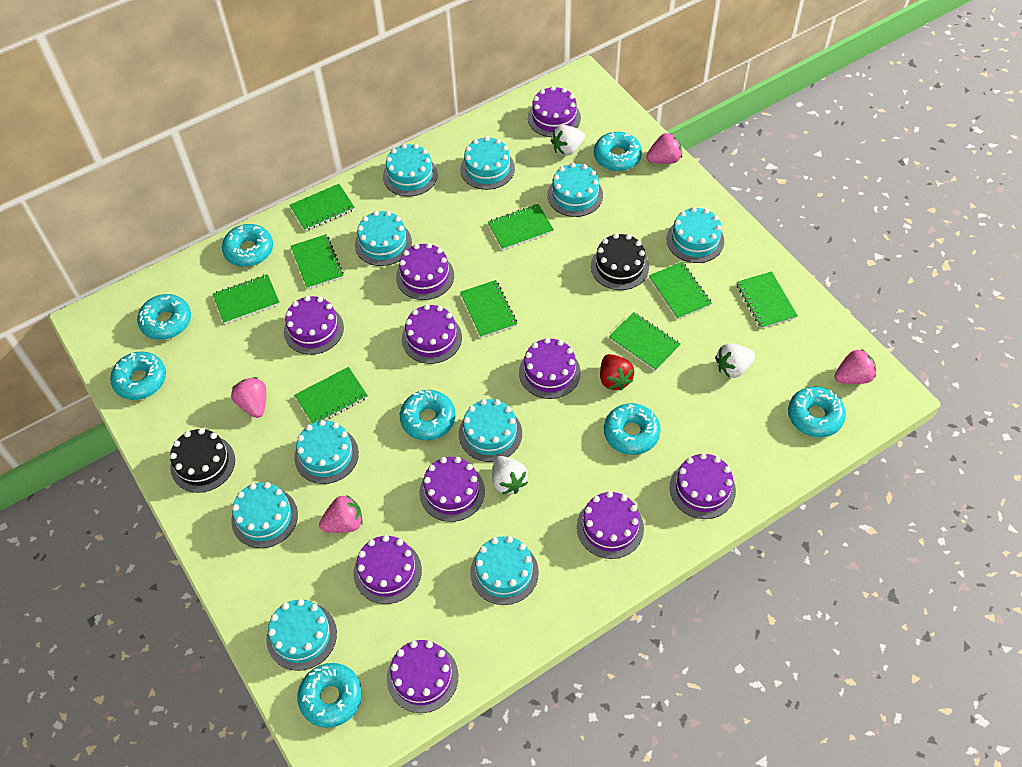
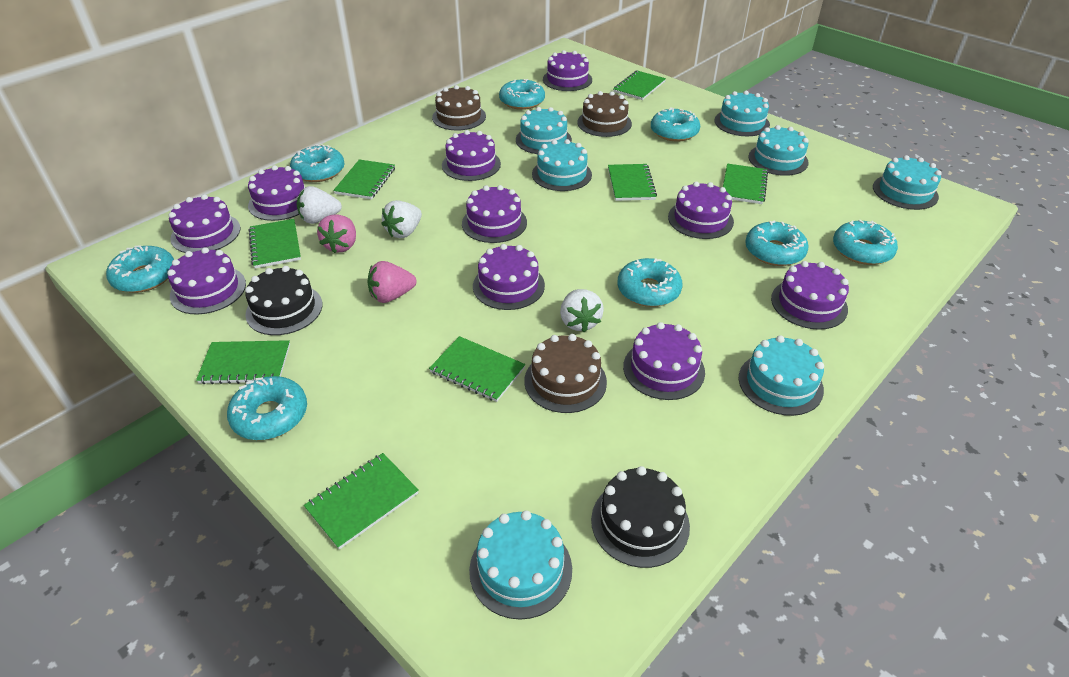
brown cake: none = 0 -> [432,85,486,130] [524,334,607,413] [577,91,632,137] = 3
green notebook: [213,274,280,324] [290,184,355,231] [291,234,344,289] [295,367,368,423] [460,280,517,338] [488,204,554,250] [609,312,681,371] [649,262,712,319] [736,271,798,329] = 9 -> [196,340,290,384] [249,219,301,268] [304,453,419,550] [333,159,395,199] [429,336,525,402] [608,164,657,201] [613,71,666,100] [723,163,768,204] = 8
pink strawberry: [231,377,266,418] [319,495,363,533] [646,133,682,164] [835,349,876,384] = 4 -> [317,214,356,253] [367,261,417,303] = 2
red strawberry: [600,354,634,390] = 1 -> none = 0
turquoise cake: [231,482,298,548] [266,599,337,671] [294,420,359,484] [355,211,412,266] [383,144,438,197] [459,399,522,462] [460,136,515,190] [470,536,539,605] [547,163,603,217] [667,207,724,263] = 10 -> [469,510,572,620] [516,107,572,154] [532,139,592,191] [714,91,770,136] [739,335,824,416] [748,125,809,176] [873,155,942,210] = 7

